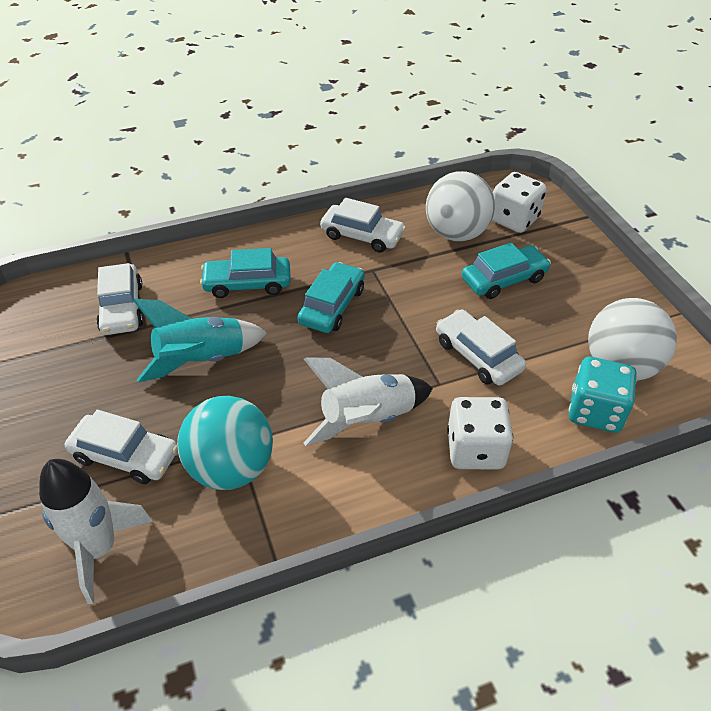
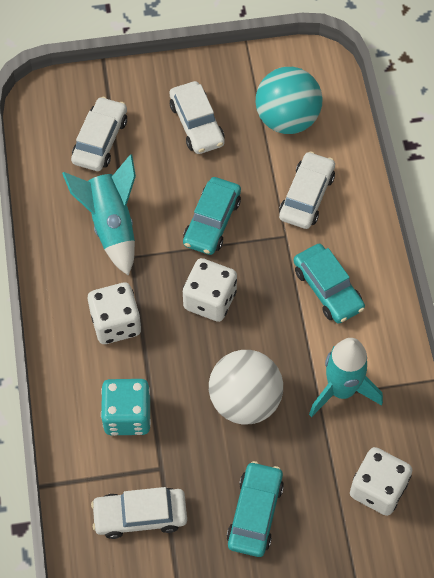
turquoise rocket: [133,299,267,382] = 1 -> [62,154,136,276] [309,338,383,417] = 2
white ball: [426,171,495,241] [588,298,677,381] = 2 -> [209,350,283,424] = 1
white dice: [447,397,513,469] [492,172,547,233] = 2 -> [88,283,141,344] [183,258,237,322] [350,447,412,516] = 3
white rocket: [39,459,153,604] [304,357,433,446] = 2 -> none = 0

